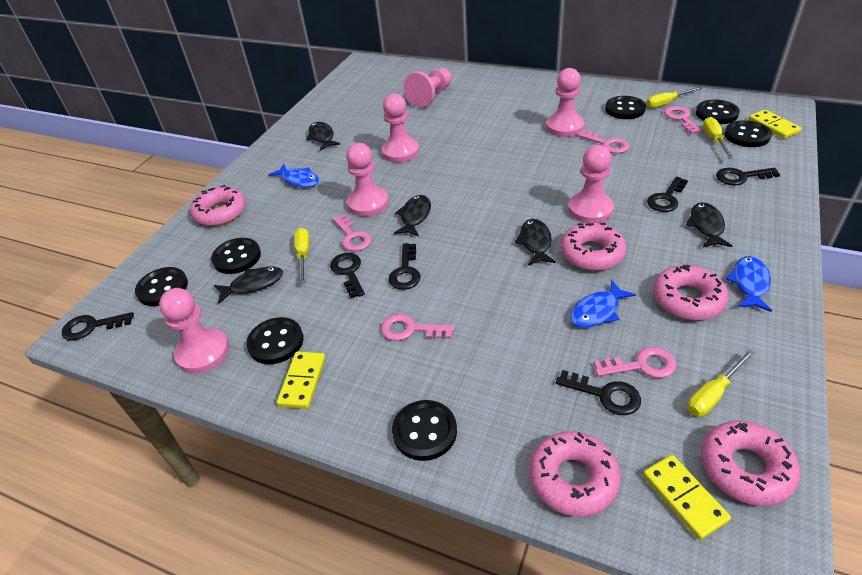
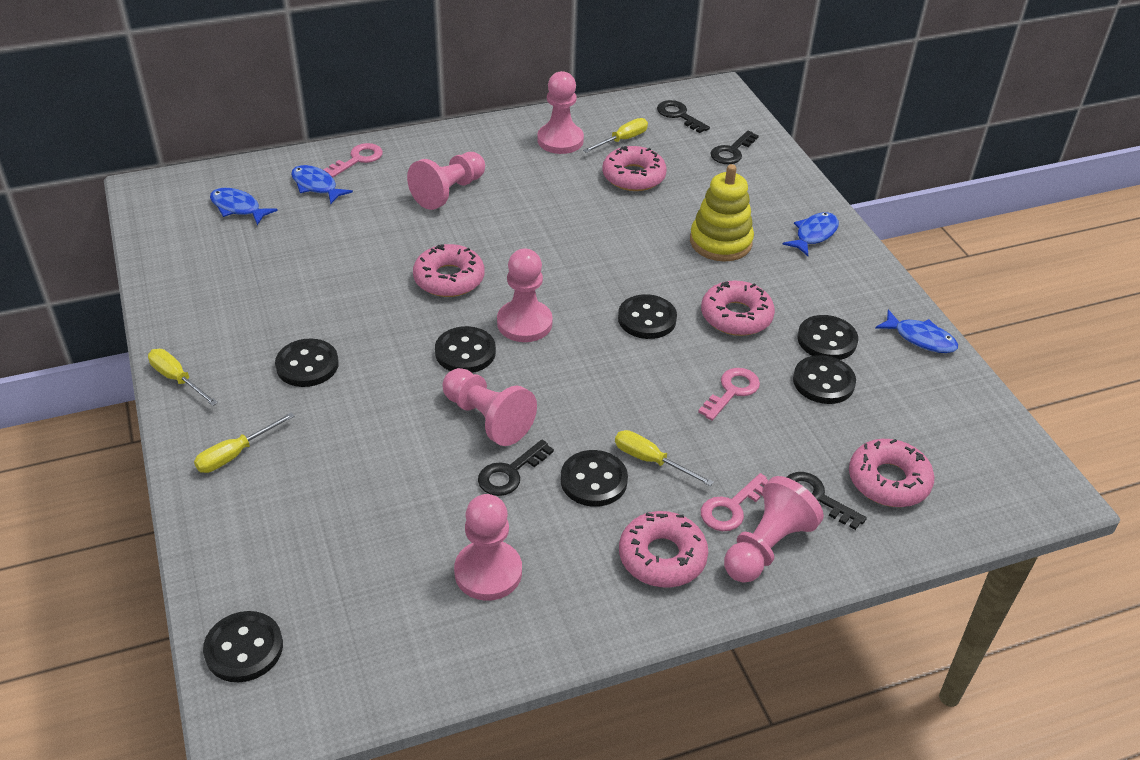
black fish: [214,267,283,304] [306,122,340,151] [394,195,431,236] [515,219,556,265] [686,202,732,247] = 5 -> none = 0
black key: [62,312,134,341] [330,253,365,298] [389,243,420,290] [556,370,641,415] [647,176,688,212] [716,168,780,186] = 6 -> [478,440,554,496] [657,100,710,133] [710,131,759,164] [786,472,867,530] = 4
blue fish: [269,164,319,187] [570,280,636,328] [726,256,772,312] = 3 -> [210,188,278,225] [291,165,353,204] [782,212,839,256] [875,310,958,353] = 4
pink key: [333,214,372,251] [381,314,454,341] [577,130,630,154] [594,347,676,378] [664,106,703,134] = 5 -> [324,143,383,178] [698,368,760,421] [701,473,769,531] = 3
yellow domino: [277,352,326,409] [643,455,731,540] [748,110,802,139] = 3 -> none = 0
yellow stacking toy: none = 0 -> [690,164,754,262] = 1

